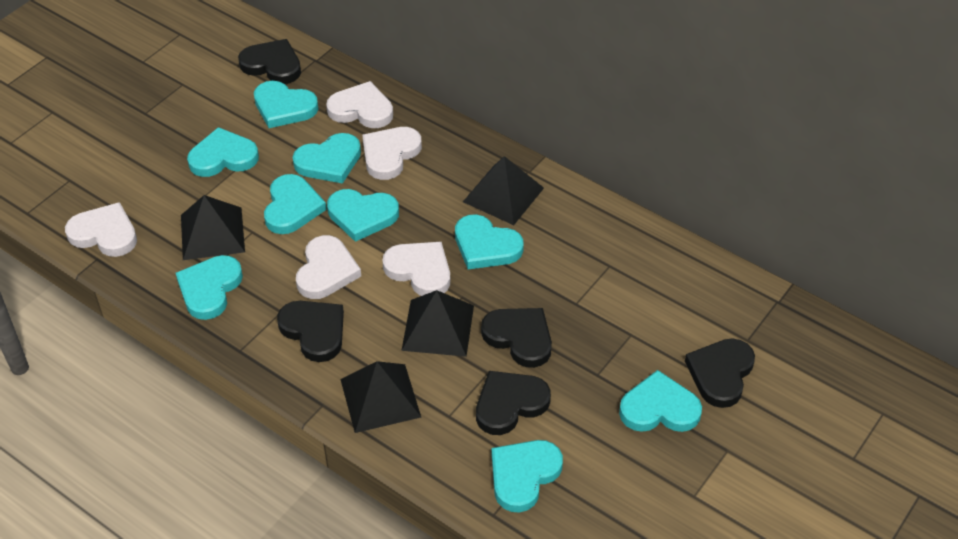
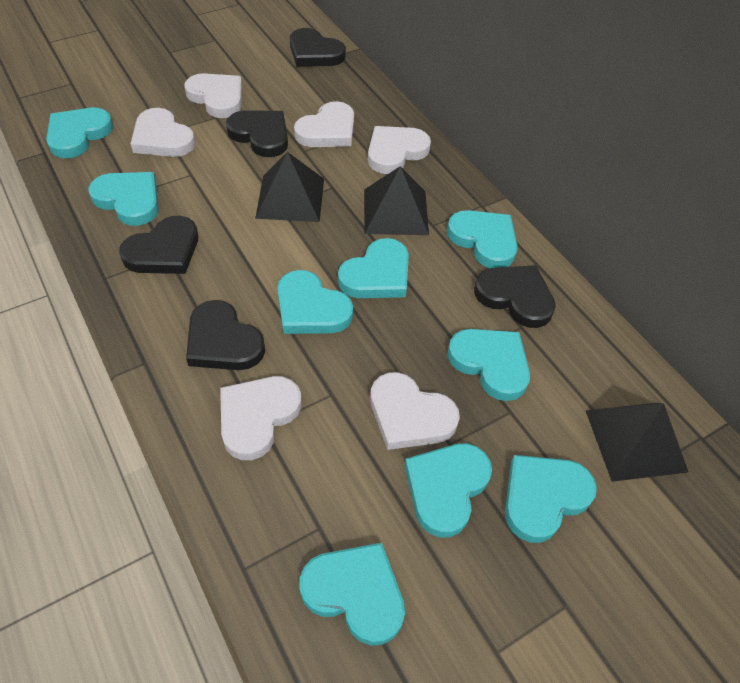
black pyramid: [181,195,245,260] [340,361,421,433] [401,290,474,357] [463,156,544,225] = 4 -> [255,152,324,222] [364,166,429,235] [585,403,688,482] = 3
white heart: [65,202,137,257] [296,235,361,299] [326,81,393,128] [362,127,422,180] [382,242,450,296] = 5 -> [131,108,195,157] [184,73,242,118] [220,376,302,460] [294,101,354,147] [368,126,431,174] [370,372,460,450] = 6

